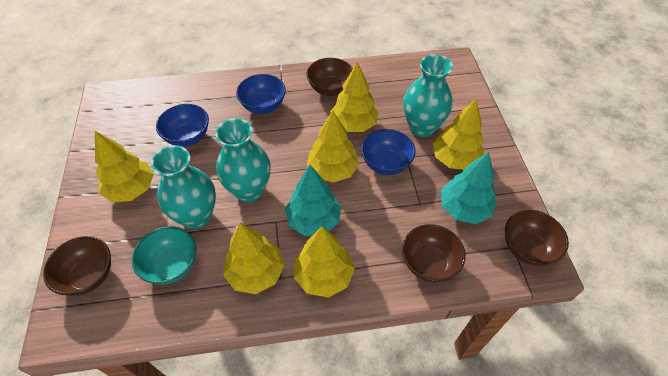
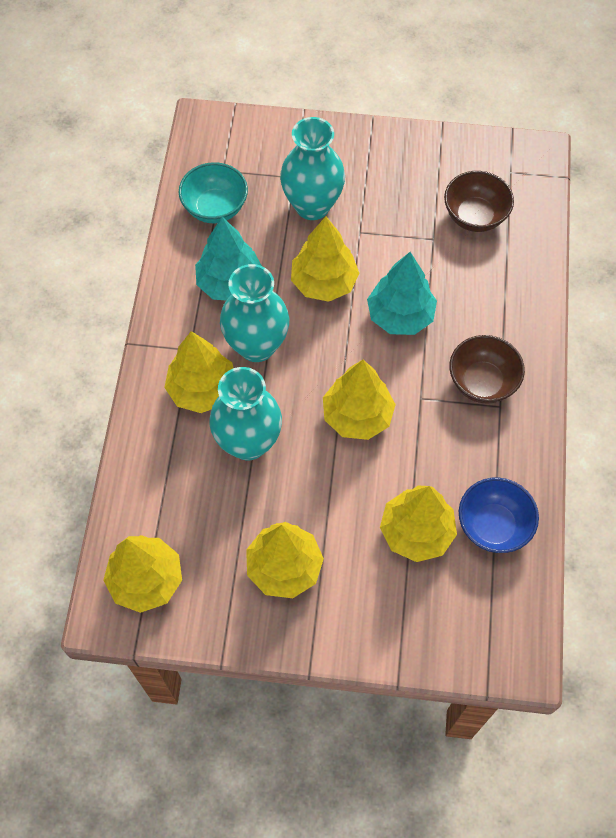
blue bowl: [156,104,209,147] [236,74,286,114] [361,129,416,175] = 3 -> [459,478,539,553] = 1
brown bowl: [43,236,111,296] [306,58,353,96] [402,224,466,282] [505,210,569,266] = 4 -> [444,171,514,232] [449,335,525,404] = 2

